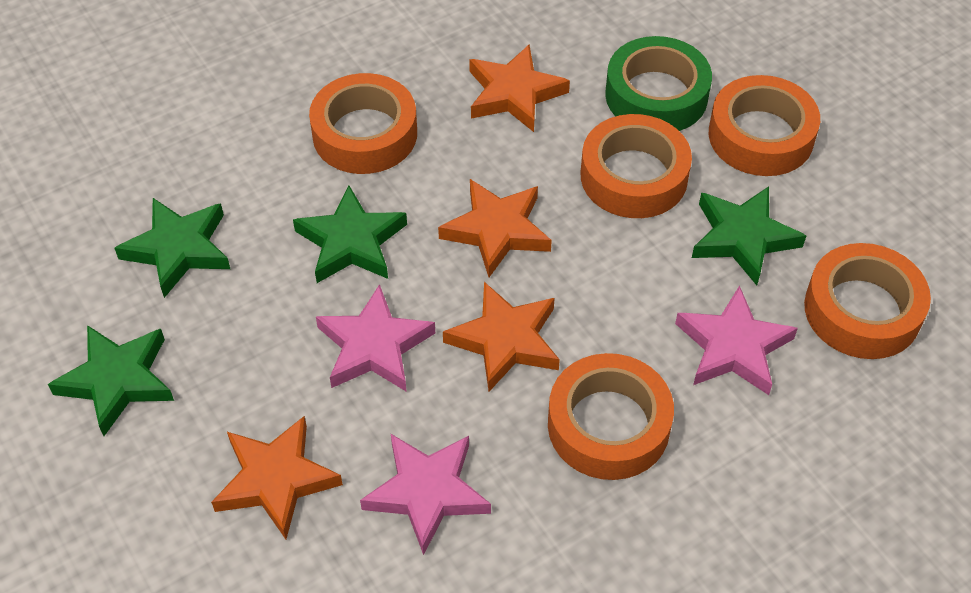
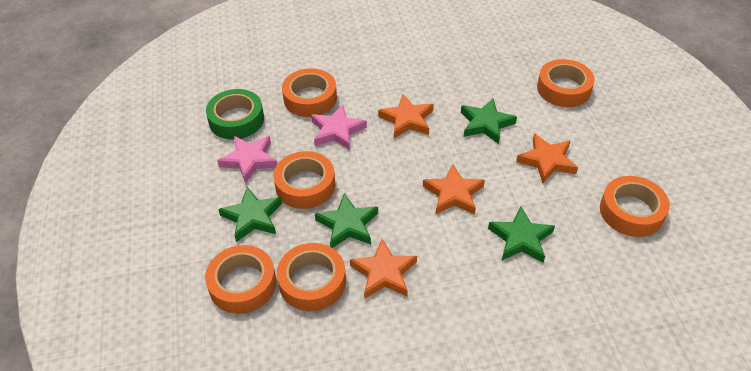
orange tape: [309,73,417,174] [548,353,674,480] [581,114,692,218] [709,75,820,176] [804,243,931,359] = 5 -> [205,245,276,314] [273,151,335,209] [277,243,346,311] [282,68,337,117] [537,59,595,107] [600,176,670,237] = 6
pink star: [316,284,435,392] [360,434,491,555] [675,285,798,395] = 3 -> [217,136,277,184] [311,104,367,150] = 2

